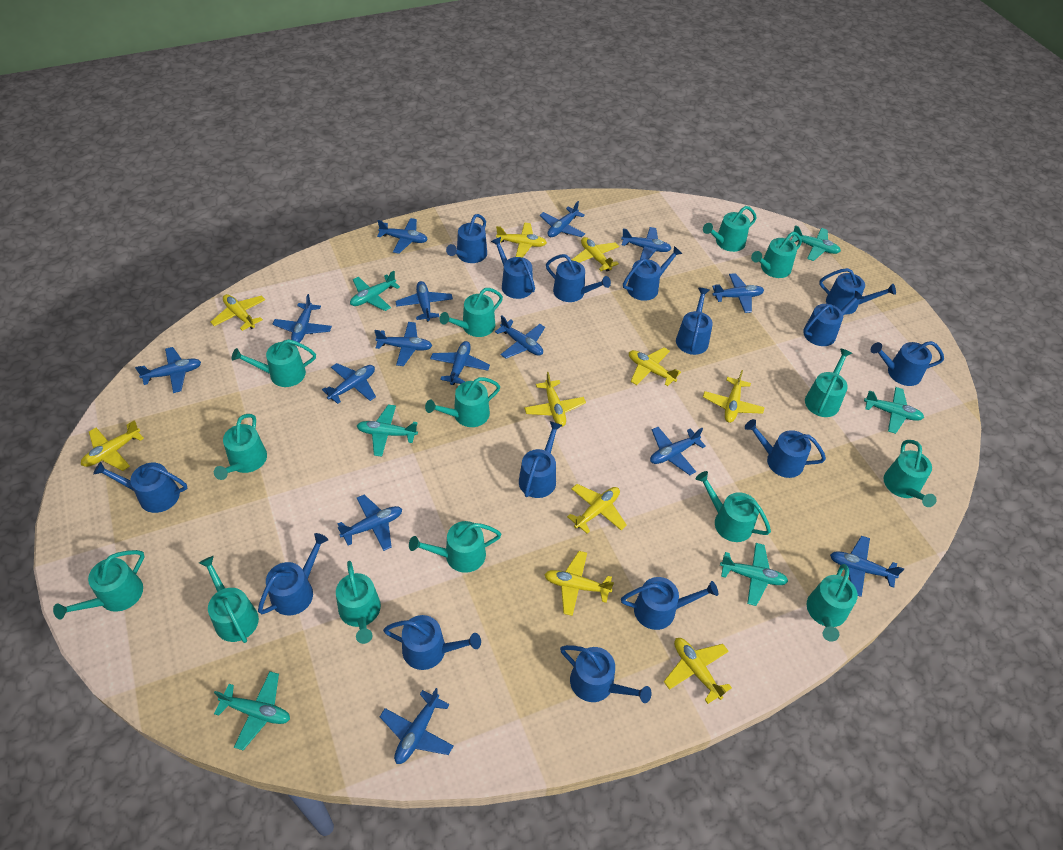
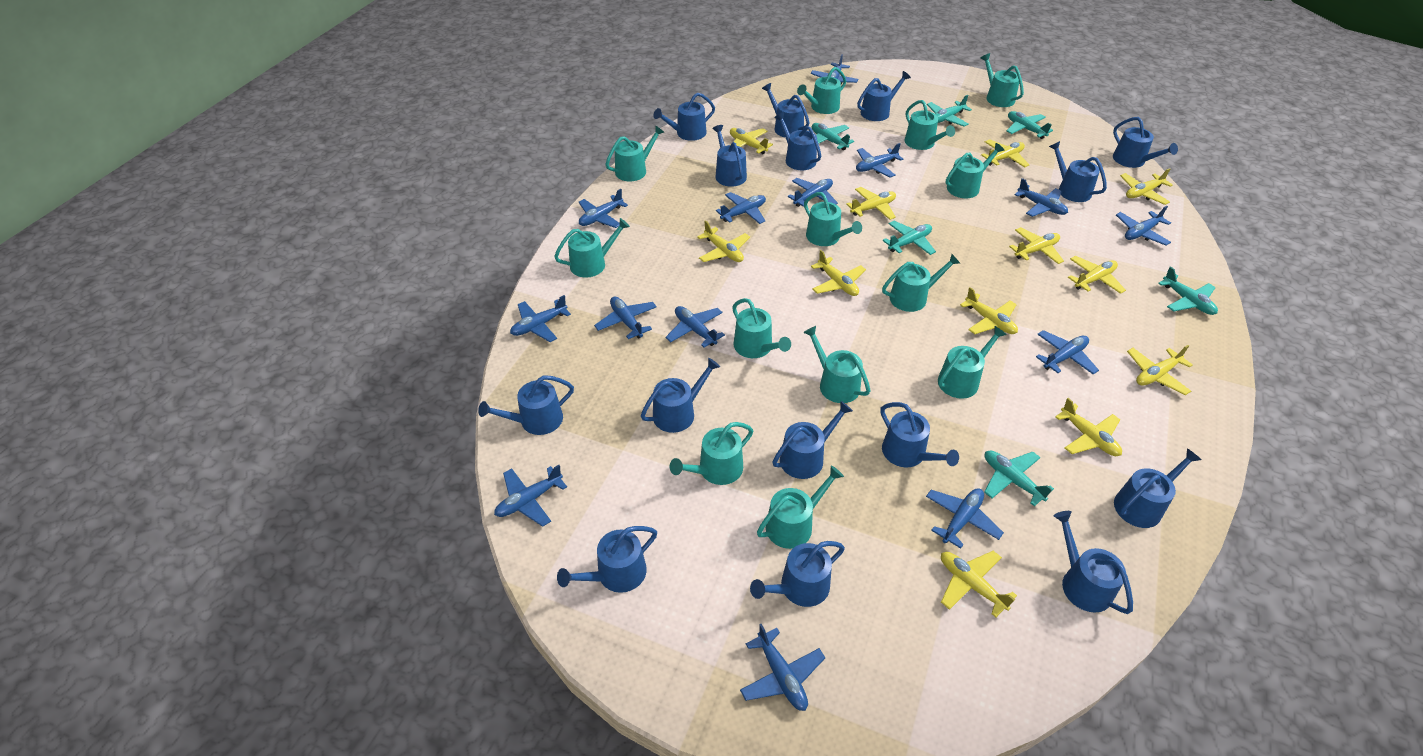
blue plane: [135,347,201,393] [273,294,332,343] [322,363,376,404] [337,495,402,551] [374,322,432,366] [377,218,428,254] [380,688,453,764] [395,281,453,322] [430,341,490,385] [495,316,545,359] [539,201,585,237] [621,227,672,260] [650,427,706,475] [712,273,764,313] [830,536,904,597] = 15 -> [494,465,567,527] [510,295,571,342] [579,189,628,228] [594,296,657,339] [665,306,725,347] [716,192,766,224] [740,624,825,711] [788,178,838,207] [811,54,858,85] [856,143,903,177] [926,488,1004,549] [1014,178,1068,217] [1036,330,1099,375] [1116,206,1171,245] = 14
turquoise watering can: [53,550,144,620] [199,556,259,643] [214,414,267,480] [232,339,316,387] [336,561,381,644] [409,521,501,573] [425,377,500,427] [440,288,503,337] [696,471,771,542] [703,206,757,252] [751,232,802,278] [805,348,852,417] [807,564,858,642] [884,440,937,507] = 14 -> [554,218,630,278] [605,125,664,181] [670,422,753,485] [732,298,791,358] [757,465,844,549] [797,67,846,114] [803,326,871,403] [804,192,862,246] [882,254,960,312] [904,100,955,150] [938,326,1007,399] [946,143,1005,198] [981,53,1024,107] = 13
yellow plane: [81,420,144,471] [210,294,265,331] [496,222,547,257] [524,372,586,427] [544,551,614,616] [567,484,627,534] [572,237,619,271] [629,347,681,386] [664,638,732,704] [703,370,765,423] = 10 -> [697,220,750,262] [730,128,773,154] [811,250,866,296] [846,187,896,220] [941,551,1017,617] [960,287,1018,334] [981,139,1029,167] [1009,227,1064,264] [1055,398,1122,456] [1068,256,1126,294] [1120,168,1173,205] [1127,345,1193,395] = 12

